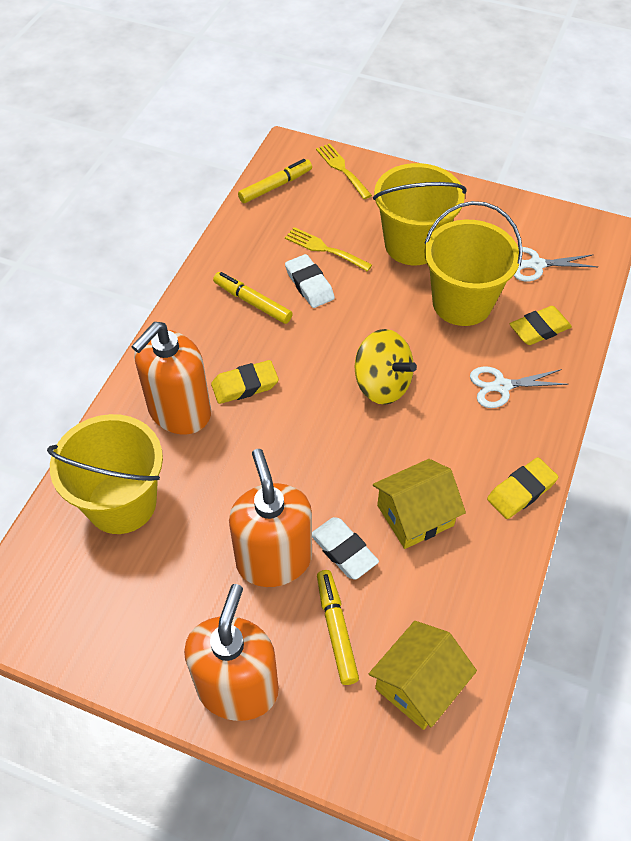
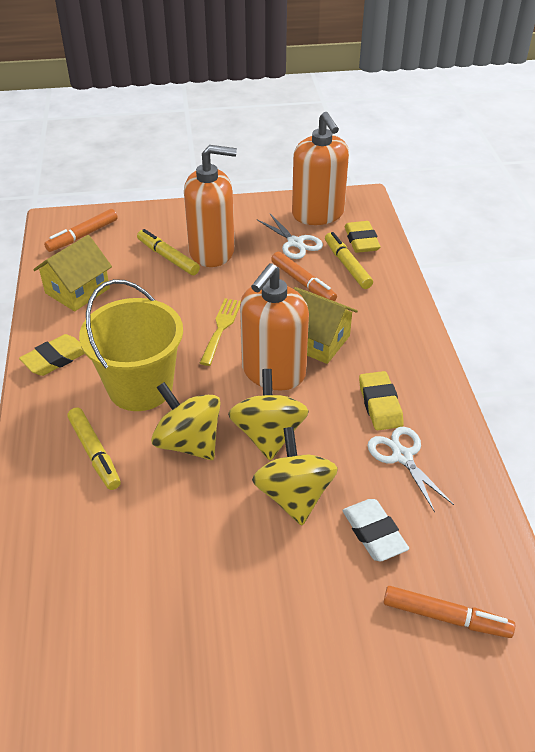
orange marker: none = 0 -> [44,209,118,252] [271,252,337,301] [384,586,515,638] = 3
white eraser: [285,254,335,308] [312,517,379,580] = 2 -> [342,499,409,562] = 1
yellow bucket: [47,414,163,534] [373,163,467,265] [424,201,523,326] = 3 -> [79,279,183,411] = 1
yellow fork: [285,227,372,272] [316,143,372,199] = 2 -> [200,298,241,366] = 1
yellow spinning top: [355,329,417,405] = 1 -> [151,382,221,460] [228,369,309,461] [252,427,338,525] = 3

